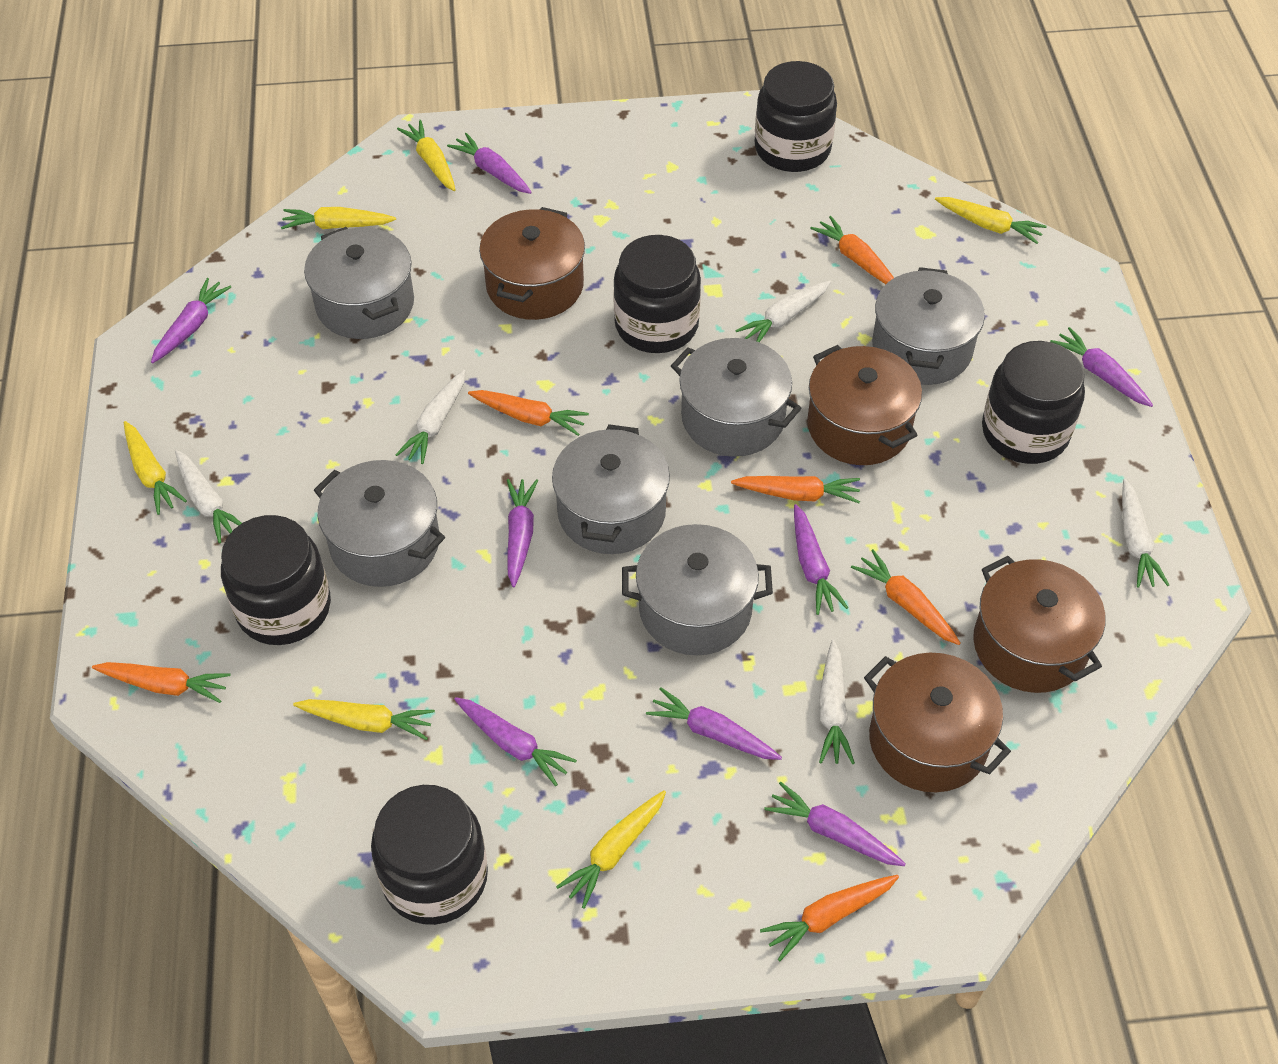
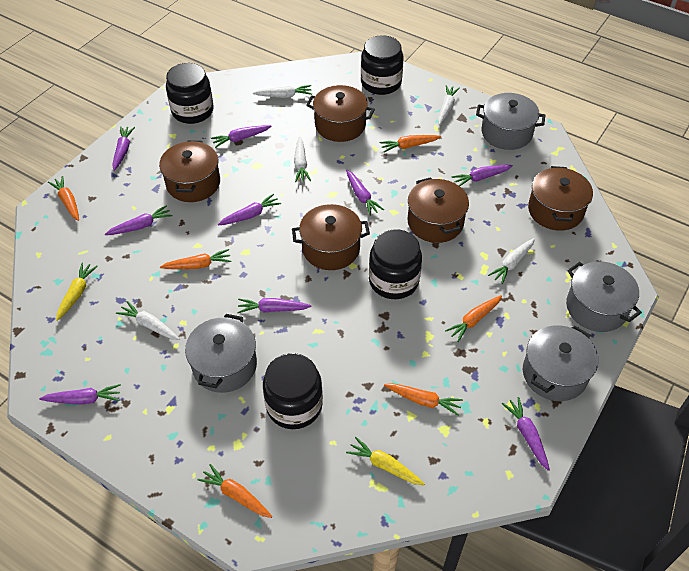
black jar: [221,515,331,645] [371,785,488,925] [613,235,701,353] [755,61,837,172] [982,341,1085,464] = 5 -> [166,63,214,124] [263,353,323,429] [361,35,403,95] [369,229,422,299] = 4
brown pot: [479,207,585,320] [807,345,922,465] [864,653,1011,792] [973,556,1105,693] = 4 -> [159,140,220,202] [292,204,370,270] [306,85,375,142] [407,177,469,243] [528,166,593,231] = 5
grey pot: [304,227,414,339] [314,460,445,587] [552,424,670,554] [622,524,773,655] [671,338,801,457] [872,267,985,385] = 6 -> [185,314,257,393] [476,93,545,150] [523,325,598,401] [566,261,642,332] = 4
purple carrot: [151,278,231,363] [447,133,532,194] [454,697,577,786] [507,479,538,587] [646,687,782,760] [764,781,906,866] [794,504,848,615] [1050,327,1153,407] = 8 -> [39,384,121,405] [105,205,172,235] [112,126,135,171] [211,125,272,148] [218,194,281,226] [237,298,311,313] [346,170,384,216] [451,165,513,186] [502,397,550,471] = 9
yellow carrot: [124,421,187,515] [281,207,396,229] [293,699,435,740] [397,120,456,191] [556,790,666,909] [935,197,1047,244] = 6 -> [56,262,98,321] [346,437,425,485] = 2

